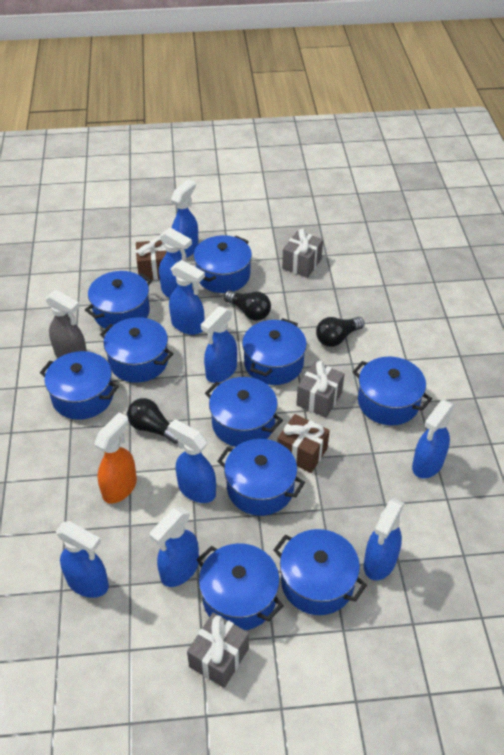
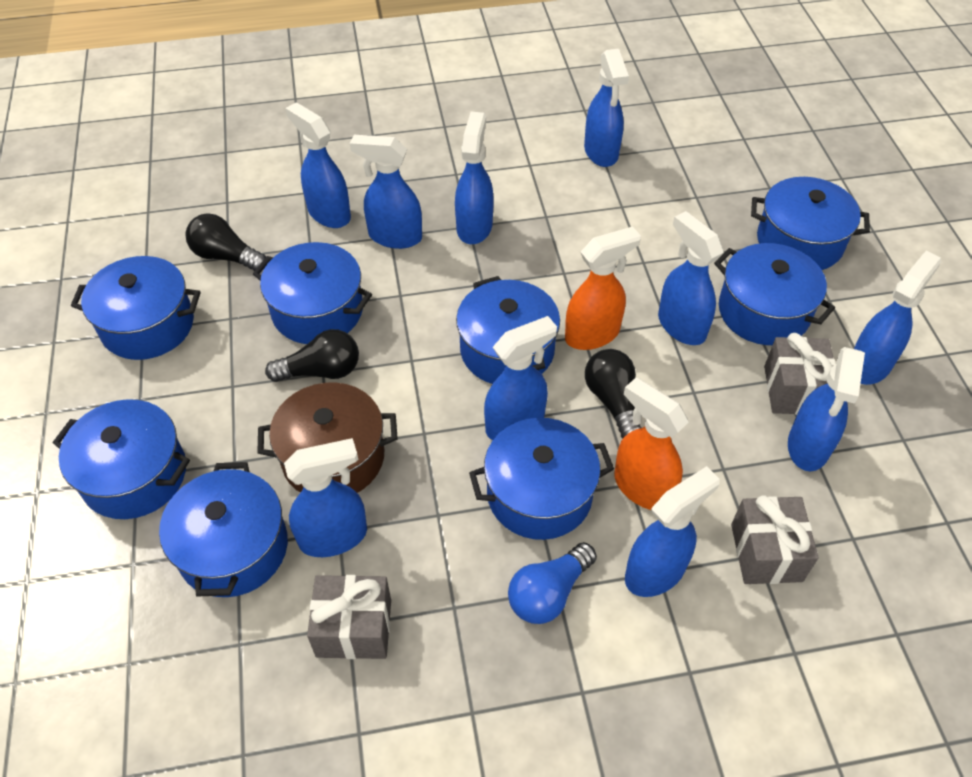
blue light bulb: none = 0 -> [508,542,597,624] = 1
blue pot: [40,351,119,420] [85,271,152,329] [100,317,174,383] [194,235,252,293] [197,543,283,630] [205,377,283,447] [217,439,305,516] [242,318,307,385] [273,529,367,615] [352,357,432,425] = 10 -> [53,399,190,519] [71,256,201,360] [159,462,288,597] [253,242,372,344] [456,276,560,384] [469,418,614,540] [714,243,835,345] [751,177,870,270] = 8
blue spray bottle: [56,521,109,598] [149,507,199,587] [159,227,192,298] [168,419,216,503] [169,260,205,335] [171,179,199,258] [201,306,237,383] [364,499,404,580] [412,400,455,478] = 9 -> [284,438,367,557] [285,102,351,228] [350,135,422,249] [455,112,494,244] [484,316,557,440] [584,49,629,167] [625,466,720,597] [658,211,724,345] [788,347,865,471] [854,250,941,385] = 10
brown gift: [136,237,167,280] [277,414,330,473] = 2 -> none = 0
brown pot: none = 0 -> [257,382,398,493] = 1
grey spray bottle: [45,290,87,358] = 1 -> none = 0
orange spray bottle: [94,412,137,504] = 1 -> [565,226,641,350] [614,377,689,510] = 2

